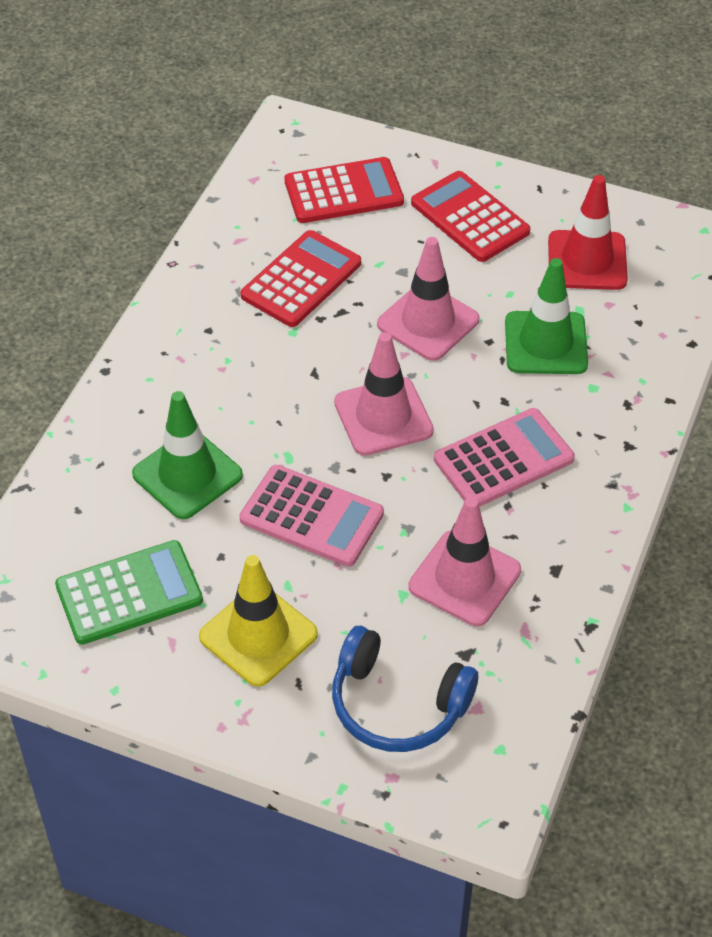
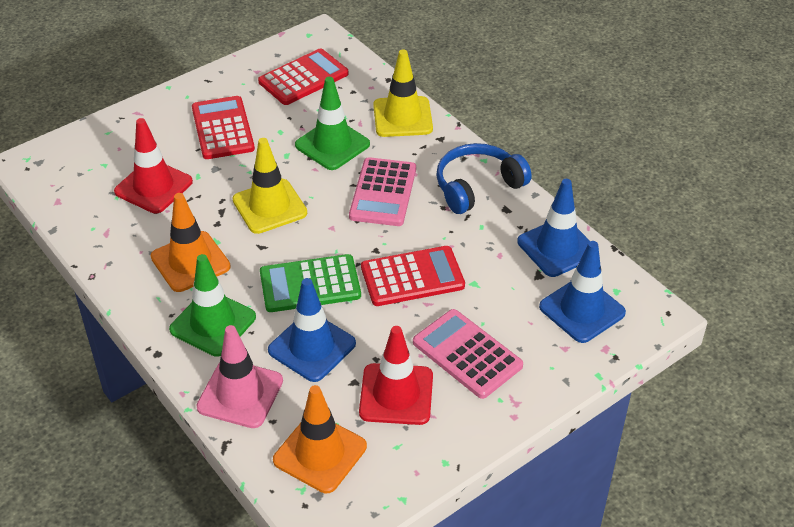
blue traffic cone: none = 0 -> [268,278,356,382] [517,179,590,277] [539,241,626,343] = 3
orange traffic cone: none = 0 -> [151,193,230,292] [273,385,367,493] = 2
pink traffic cone: [334,332,434,456] [377,237,480,361] [409,497,521,626] = 3 -> [196,325,283,428] = 1
red traffic cone: [548,175,628,290] = 1 -> [114,118,193,213] [359,326,433,425] = 2
yellow traffic cone: [199,555,318,687] = 1 -> [232,138,307,234] [373,49,433,137] = 2

